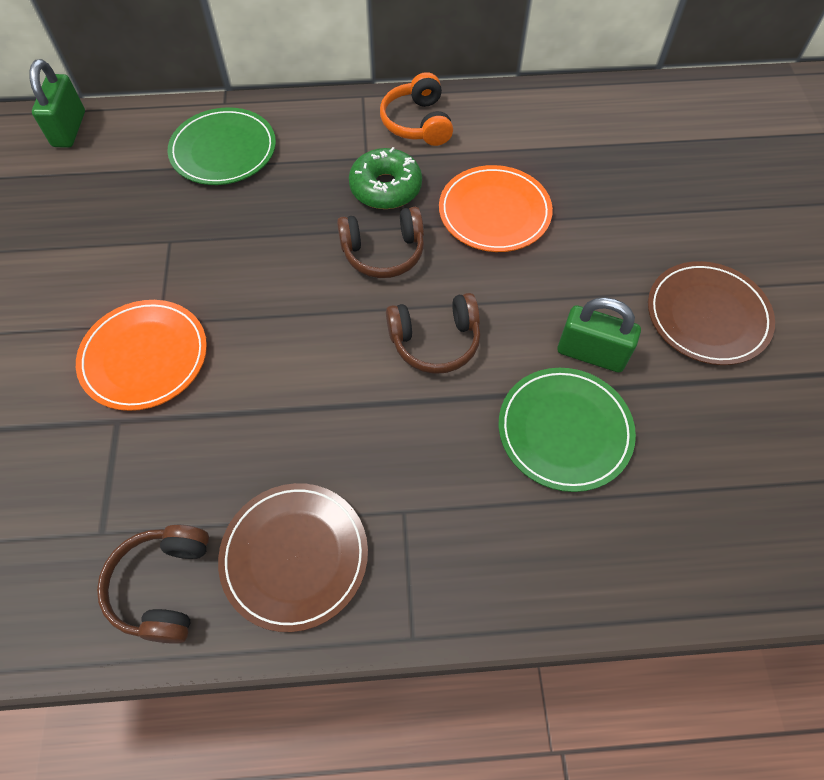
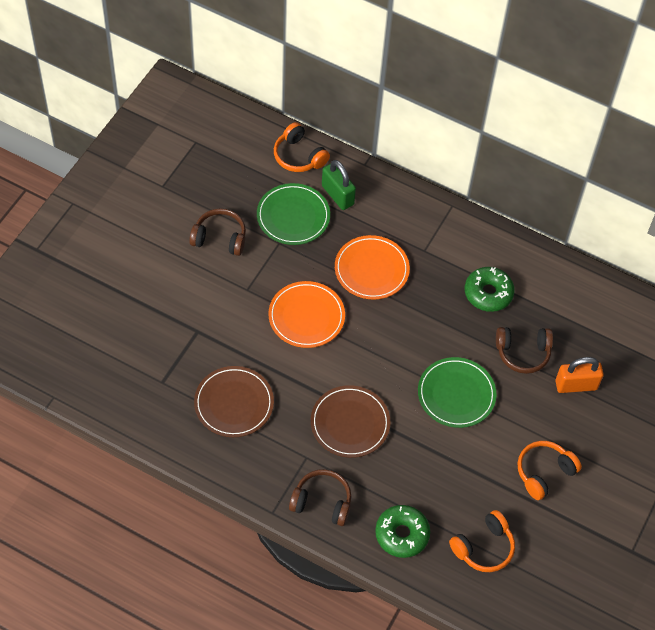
green donut: [349,147,422,209] = 1 -> [375,505,430,558] [465,267,515,312] = 2
green padlock: [29,59,85,148] [557,297,641,373] = 2 -> [322,160,356,210] = 1
orange headphones: [380,72,453,146] = 1 -> [274,122,330,172] [449,510,515,572] [517,441,582,500] = 3
orange padlock: none = 0 -> [555,357,604,393] = 1

